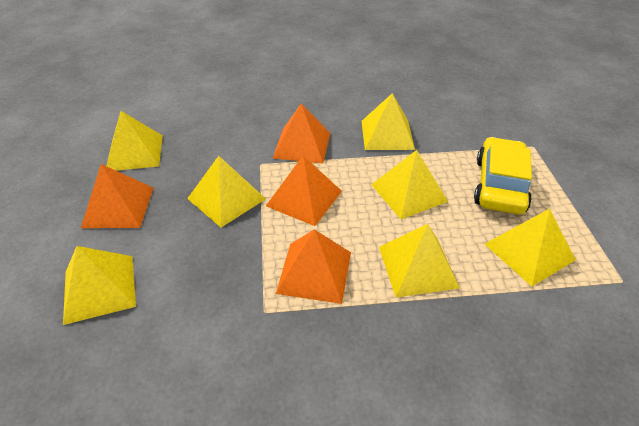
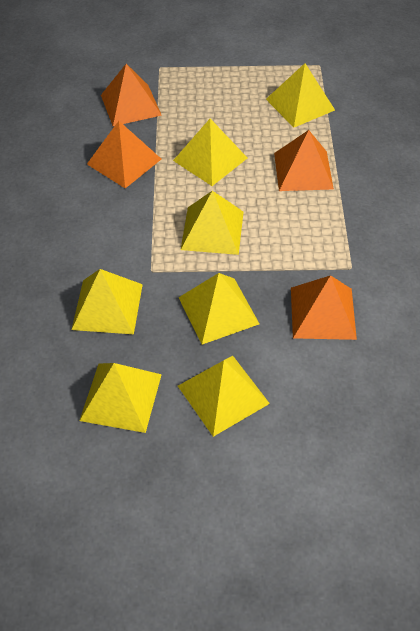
yellow car: [474,137,532,215] = 1 -> none = 0

